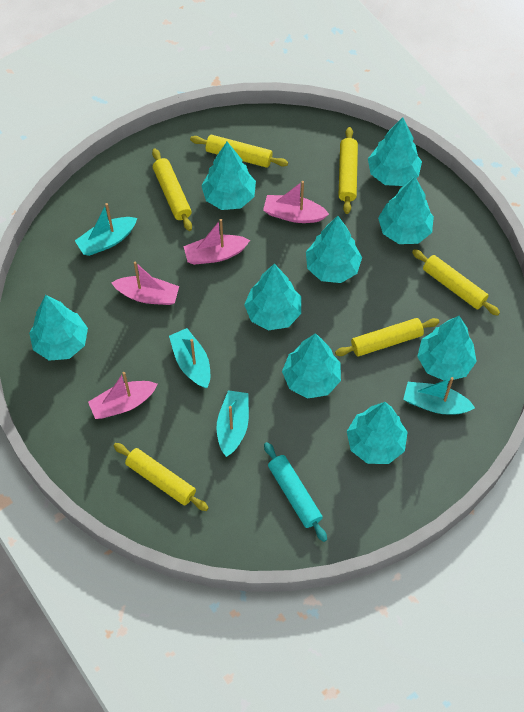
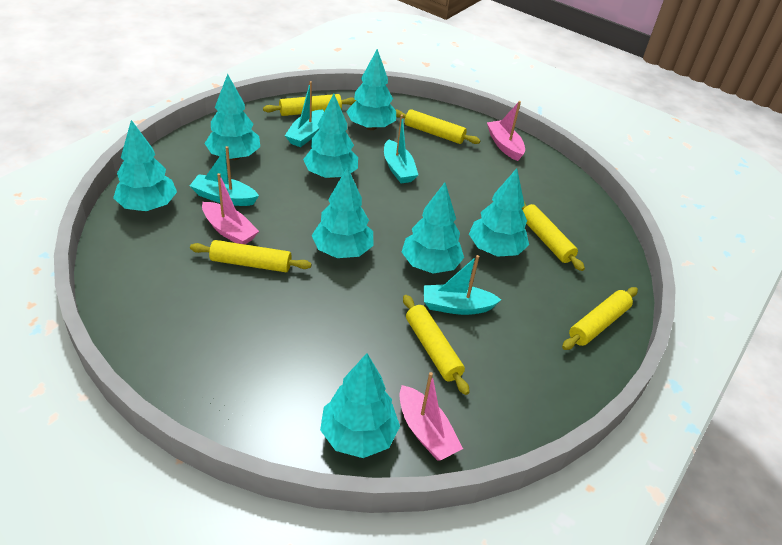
pink boat: [88,372,157,419] [111,261,179,305] [183,219,250,265] [263,181,329,223] = 4 -> [202,173,259,244] [399,372,463,461] [487,101,525,161] = 3
turquoise rolling pin: [264,442,327,542] = 1 -> none = 0
turquoise tree: [29,295,88,361] [201,142,256,210] [244,264,301,330] [282,333,341,399] [306,216,362,283] [347,402,408,464] [368,117,422,186] [378,177,434,244] [417,316,477,381] = 9 -> [113,120,177,211] [204,74,260,160] [303,94,358,179] [312,167,373,258] [320,353,400,458] [346,49,396,130] [402,183,464,274] [469,168,529,257] = 8

